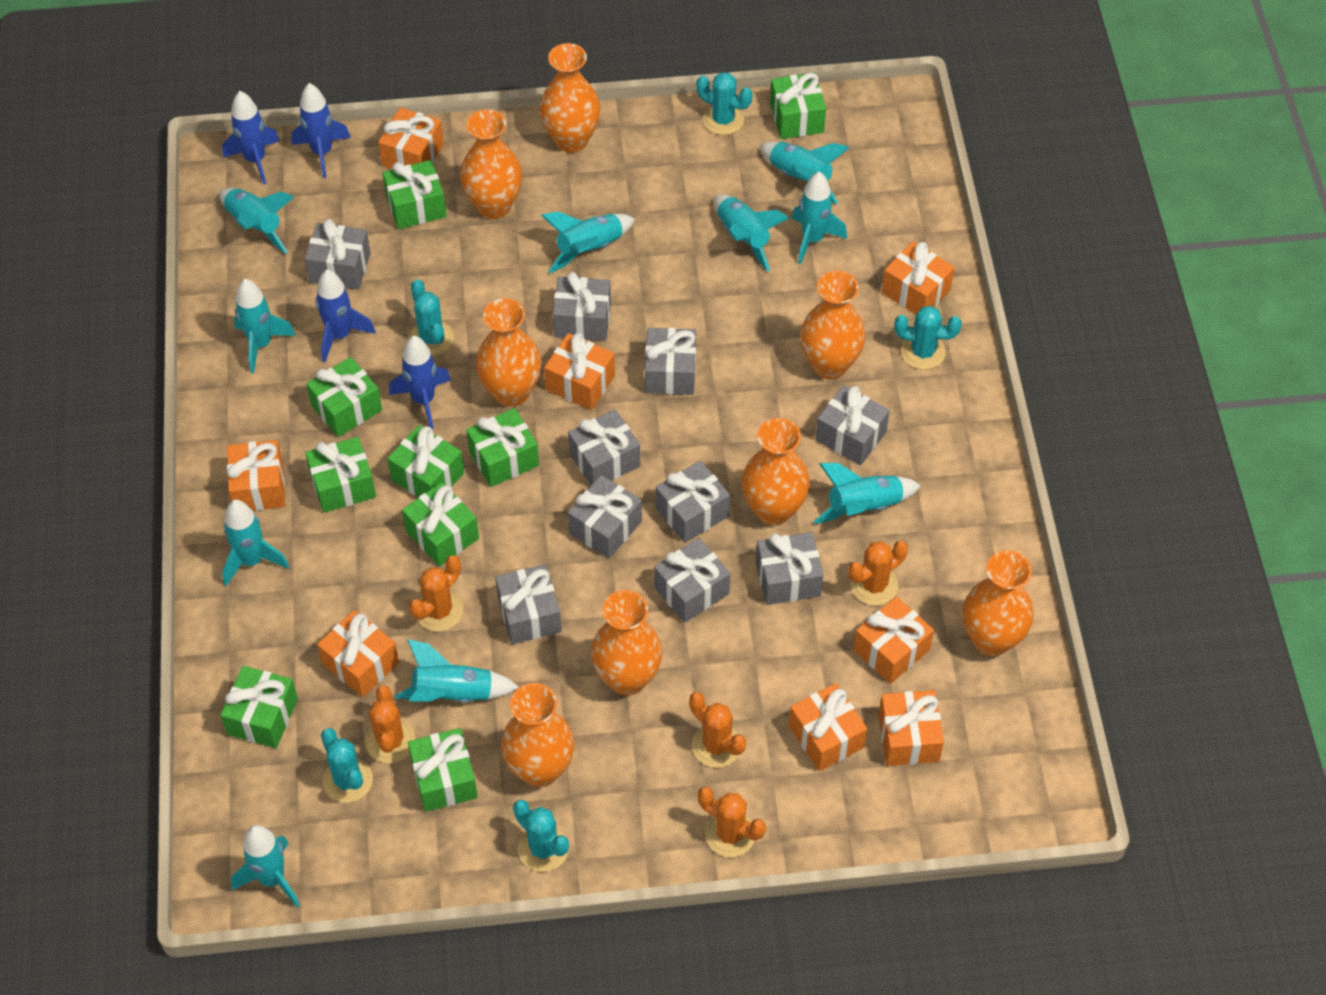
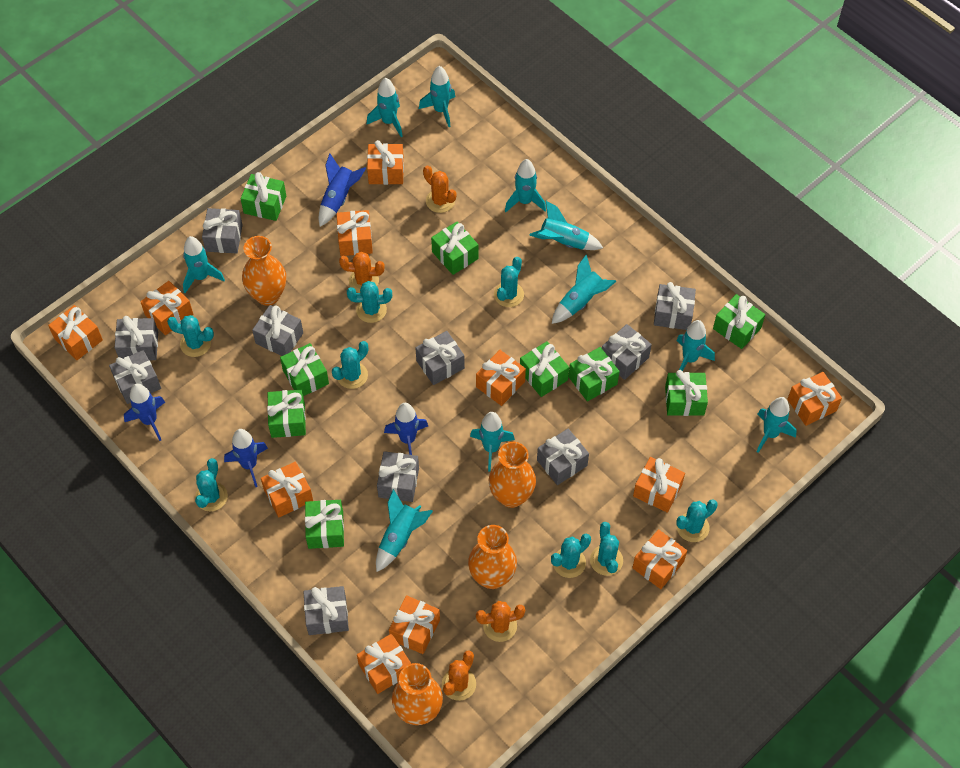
orange cactus: [365,685,415,763] [409,555,463,631] [689,692,746,768] [698,787,766,857] [848,541,908,606] = 5 -> [339,252,385,293] [423,165,456,213] [442,650,476,701] [476,601,525,642] = 4
orange gift: [227,440,285,511] [317,610,399,697] [378,107,444,169] [544,333,615,410] [789,683,867,771] [853,597,934,684] [878,690,944,766] [882,242,955,314] = 8 -> [48,305,103,360] [140,281,193,335] [261,462,313,517] [336,210,373,256] [357,634,411,694] [367,140,404,185] [389,595,440,654] [476,350,526,406] [632,529,687,589] [633,457,685,513] [787,372,842,426] = 11
orange vase: [460,110,522,219] [476,298,542,407] [501,683,574,787] [540,43,601,153] [591,590,662,695] [742,418,810,525] [800,271,865,379] [963,550,1034,656] = 8 -> [242,236,286,306] [392,663,443,725] [468,525,517,589] [489,442,536,508] = 4
turquoise cactus: [321,728,373,803] [409,279,454,355] [513,800,569,872] [696,72,753,135] [894,306,962,370] = 5 -> [167,315,214,357] [195,458,228,512] [332,341,368,389] [347,281,392,323] [494,257,524,307] [551,534,591,578] [590,522,623,576] [676,499,717,542] = 8

